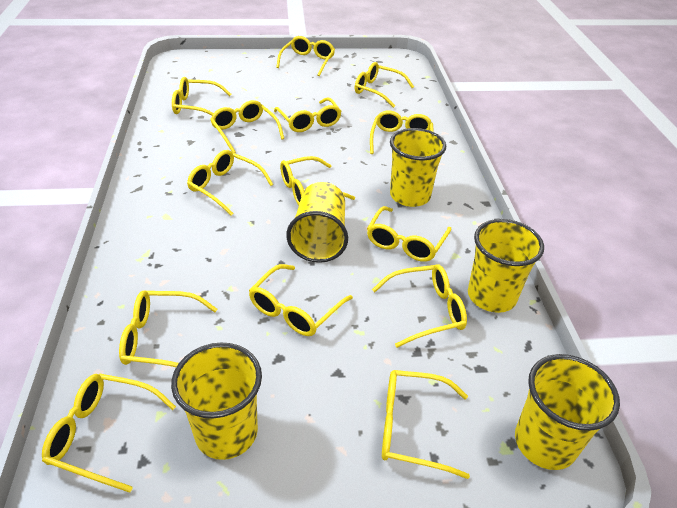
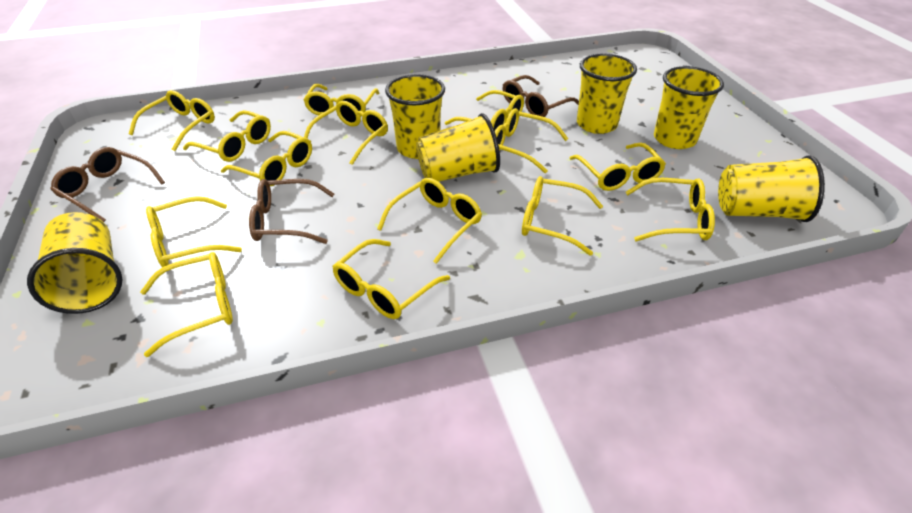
brown glasses: none = 0 -> [51,147,165,222] [249,179,334,244] [502,75,579,117] = 3
yellow cup: [171,342,262,460] [286,182,348,263] [390,128,446,207] [468,219,544,313] [515,354,620,470] = 5 -> [27,212,123,314] [385,74,445,159] [416,113,500,182] [577,53,637,134] [654,66,724,149] [718,155,825,222] = 6

